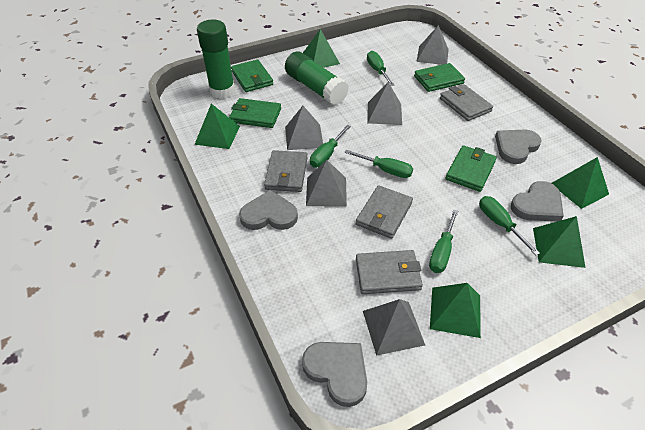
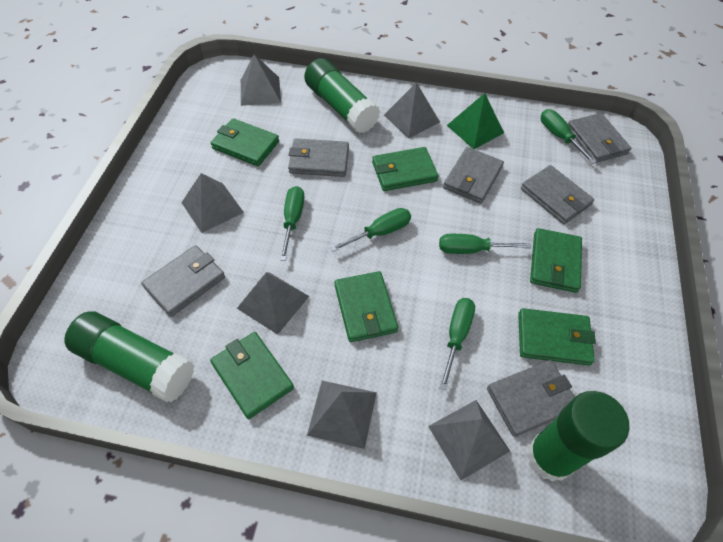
green glue stick: [197,20,235,99] [285,51,349,105] = 2 -> [64,311,194,402] [304,58,380,133] [527,391,629,482] = 3
green pyramid: [194,104,240,149] [303,29,340,68] [430,283,481,338] [533,216,586,268] [551,157,609,209] = 5 -> [447,93,504,149] = 1
green wallet: [229,98,281,128] [231,59,273,92] [414,63,465,92] [445,145,497,192] = 4 -> [210,332,294,419] [211,118,279,167] [335,271,398,342] [372,147,438,191] [518,308,596,365] [530,228,582,293] = 6
grey heart: [239,190,298,230] [302,342,367,407] [495,129,542,164] [511,181,564,221] = 4 -> none = 0
grey pyramid: [285,106,323,150] [306,160,347,207] [363,299,425,356] [367,82,402,125] [416,25,449,65] = 5 -> [182,173,244,233] [237,272,309,335] [241,54,281,106] [307,381,377,449] [384,82,440,139] [428,400,510,480] = 6
grey wallet: [264,150,307,192] [356,185,413,239] [356,250,423,294] [440,84,493,121] = 4 -> [141,245,225,317] [288,138,349,177] [443,147,504,204] [487,360,575,437] [521,165,594,224] [568,113,631,163] = 6

